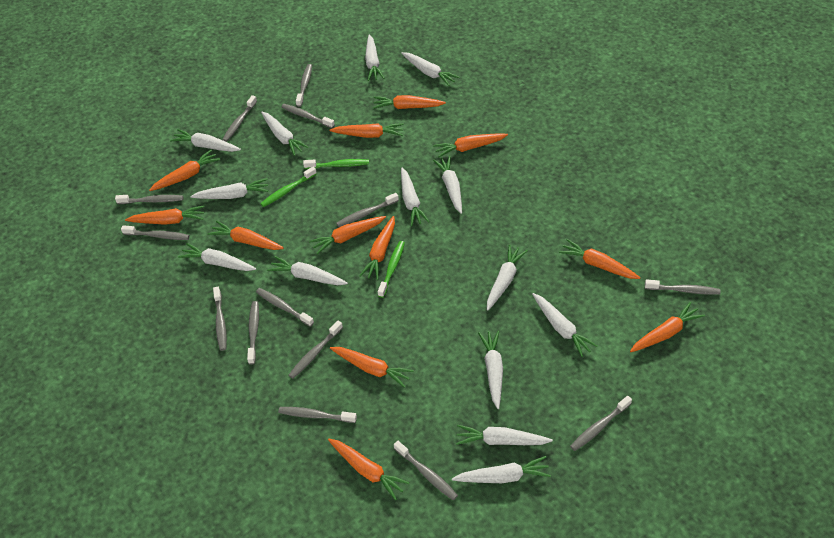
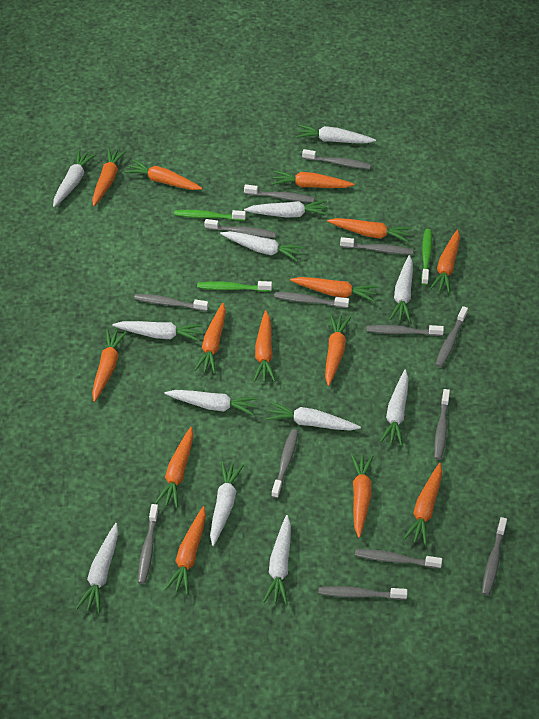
orange carrot: [125,206,205,225] [149,150,220,191] [208,221,284,250] [309,216,386,254] [328,439,410,500] [329,123,404,138] [330,347,414,388] [359,216,395,280] [373,95,446,109] [433,133,508,158] [559,239,641,279] [630,302,705,352] = 12 -> [92,148,126,206] [92,329,127,402] [125,160,203,190] [155,427,193,508] [165,506,206,595] [194,303,226,374] [254,310,275,382] [272,171,354,188] [290,277,378,302] [325,314,351,386] [327,218,412,242] [351,454,374,538] [403,463,442,546] [430,229,460,294] = 14
white carrot: [170,129,241,152] [178,243,256,271] [190,178,269,199] [261,112,309,156] [267,256,348,285] [365,35,384,81] [401,52,460,86] [401,168,430,226] [433,156,462,214] [452,456,551,483] [456,425,553,445] [478,331,503,409] [487,245,528,310] [532,293,598,357] = 14 -> [53,150,96,207] [76,523,118,613] [112,321,202,341] [164,390,258,416] [210,461,244,546] [220,231,304,261] [244,200,328,218] [263,515,291,605] [266,402,361,431] [296,125,376,143] [380,370,409,446] [390,255,413,322] = 12

